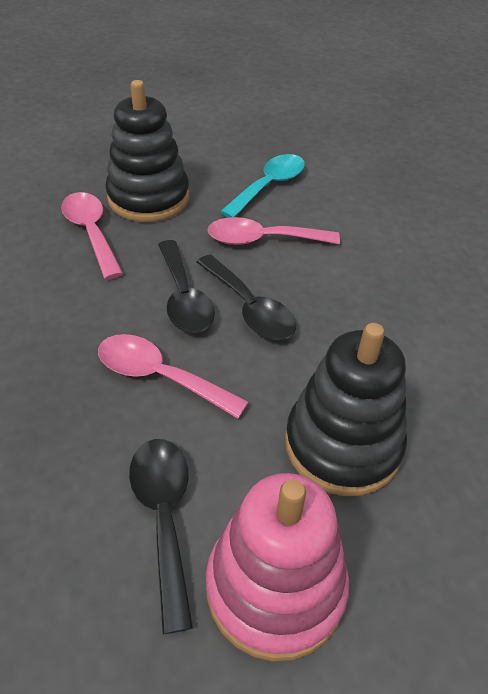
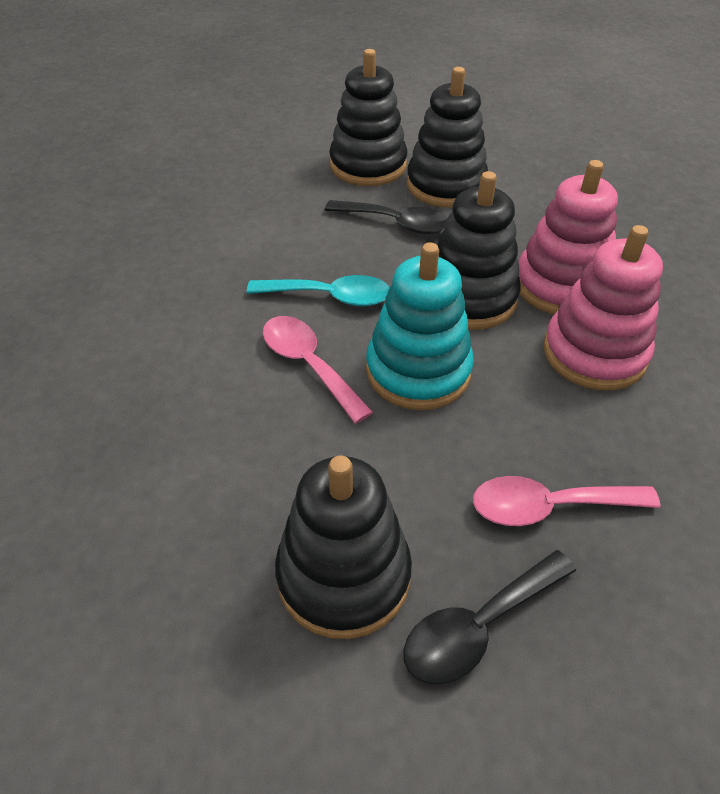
black spoon: [129,439,194,634] [158,240,215,333] [197,254,296,340] = 3 -> [325,200,448,234] [403,550,576,684] = 2
black stacking toy: [105,80,189,222] [285,323,407,496] = 2 -> [275,456,412,639] [329,49,408,186] [407,67,488,208] [437,171,521,330] = 4
pink spoon: [61,192,123,280] [98,334,248,419] [207,217,340,245] = 3 -> [263,316,373,424] [473,476,661,526] = 2
pink stacking toy: [206,473,349,662] = 1 -> [518,160,618,314] [543,225,663,391] = 2
turquoise stacking toy: none = 0 -> [366,242,474,410] = 1

